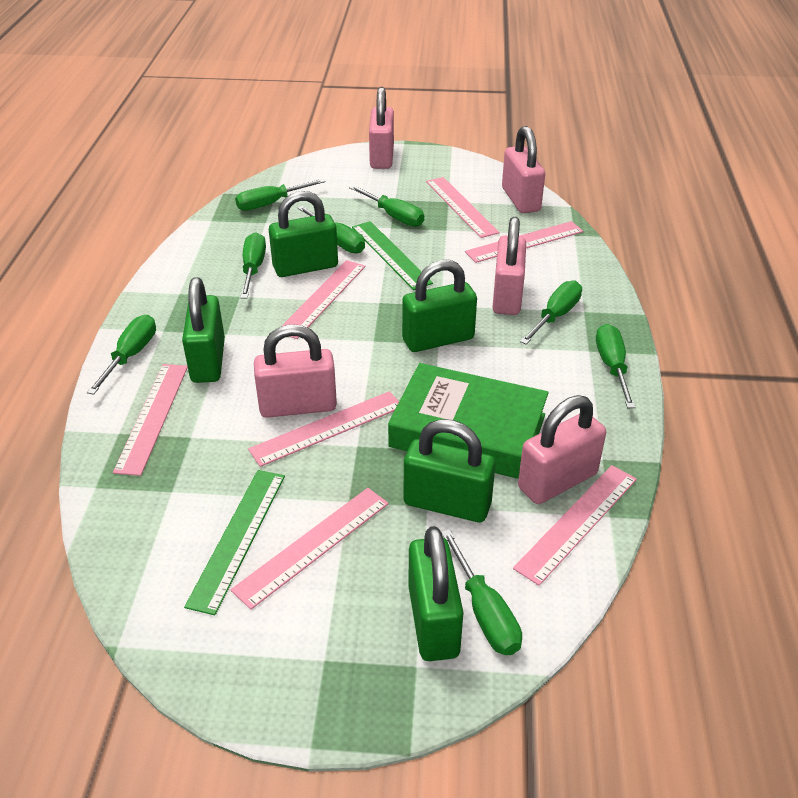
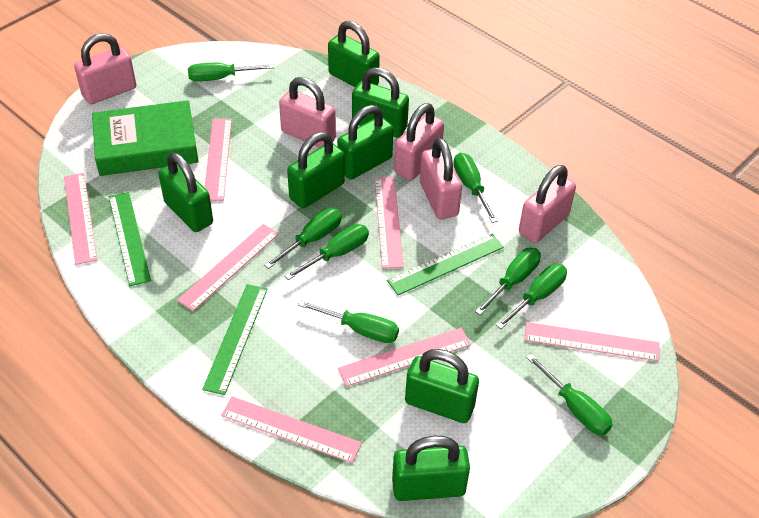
green padlock: [182,277,225,383] [269,191,338,277] [402,260,477,352] [404,419,496,522] [408,526,464,661] = 5 -> [158,153,213,232] [287,132,345,208] [328,21,380,87] [337,105,394,180] [352,67,409,138] [392,436,470,501] [405,349,479,423] = 7
green ruler: [184,470,285,615] [352,221,433,290] = 2 -> [109,192,151,286] [202,284,268,395] [387,234,504,295] = 3

